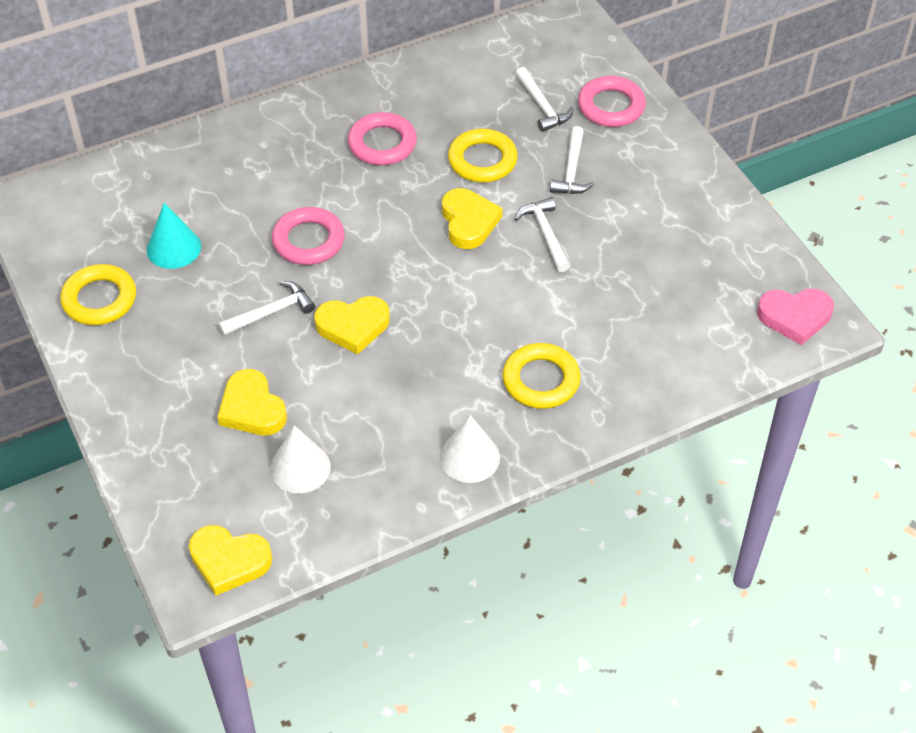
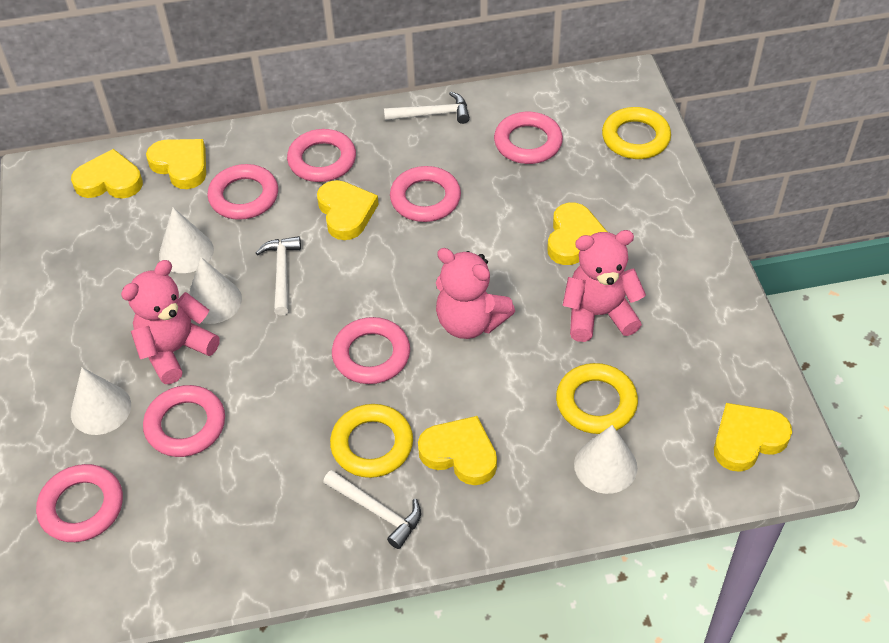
pink heart: [757,288,834,345] = 1 -> none = 0
pink ring: [272,207,345,265] [348,112,417,165] [578,76,646,127] = 3 -> [36,464,123,542] [143,385,225,457] [207,164,278,220] [287,129,356,182] [332,317,410,384] [390,166,461,222] [494,112,563,164] = 7
pink teddy bear: none = 0 -> [121,260,220,384] [436,248,515,339] [562,230,646,342] = 3
turquoise cone: [147,203,201,269] = 1 -> none = 0
white cone: [270,425,331,494] [440,415,500,483] = 2 -> [71,367,131,435] [159,207,214,273] [188,257,242,324] [574,425,637,494] = 4
white hammer: [218,281,315,336] [515,67,574,132] [515,197,570,272] [550,126,595,194] = 4 -> [256,236,301,316] [323,470,421,549] [384,92,470,124] = 3
yellow heart: [189,525,272,596] [217,369,287,435] [314,296,390,354] [442,188,502,249] = 4 -> [71,149,143,199] [146,139,206,189] [317,180,379,240] [418,416,497,485] [547,203,607,265] [714,403,792,472] = 6

